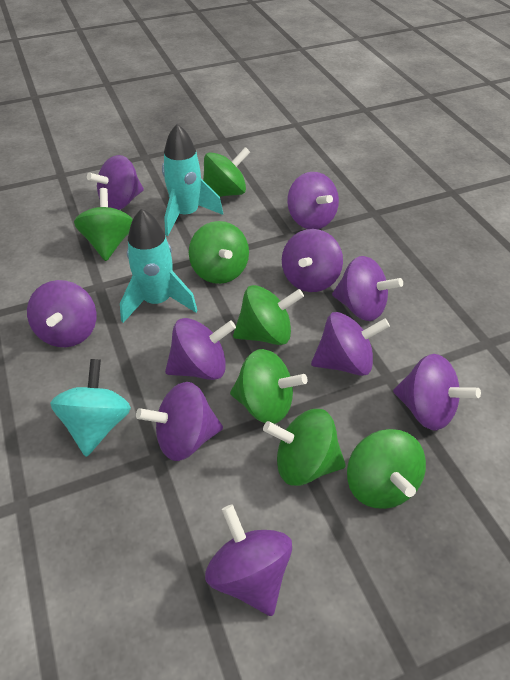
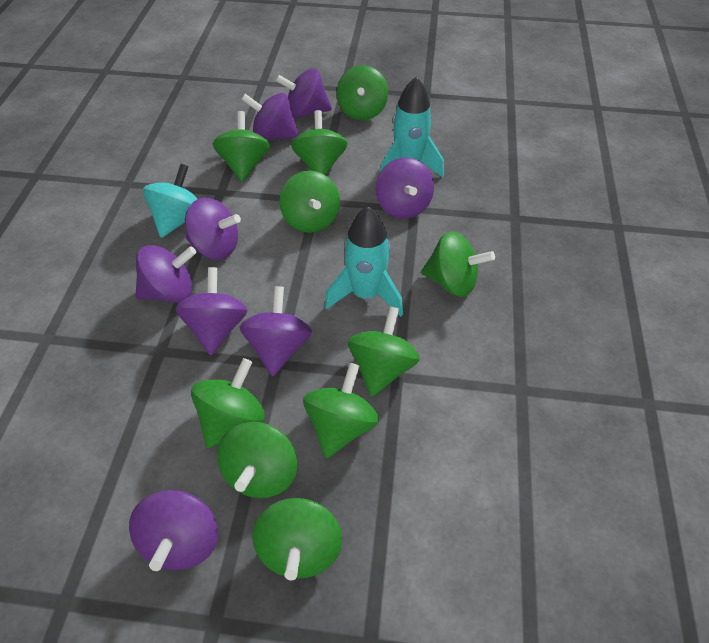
green spinning top: [74,188,133,261] [189,221,249,284] [203,147,250,197] [230,349,308,424] [233,285,304,345] [263,409,346,486] [347,429,426,509] = 7 -> [191,358,265,448] [213,111,270,182] [217,422,297,498] [252,498,342,580] [279,170,340,233] [291,110,348,175] [303,363,379,458] [337,65,388,120] [348,306,420,397] [421,231,495,297] = 10
purple spinning top: [27,280,96,347] [87,155,144,210] [136,382,223,461] [165,318,236,380] [205,504,292,616] [282,229,343,292] [287,172,339,229] [311,312,390,376] [332,256,403,321] [393,354,481,430] = 10 -> [129,490,218,571] [135,245,196,303] [175,267,248,355] [185,198,241,260] [240,286,312,376] [241,93,299,140] [275,69,332,118] [376,158,434,218] = 8

